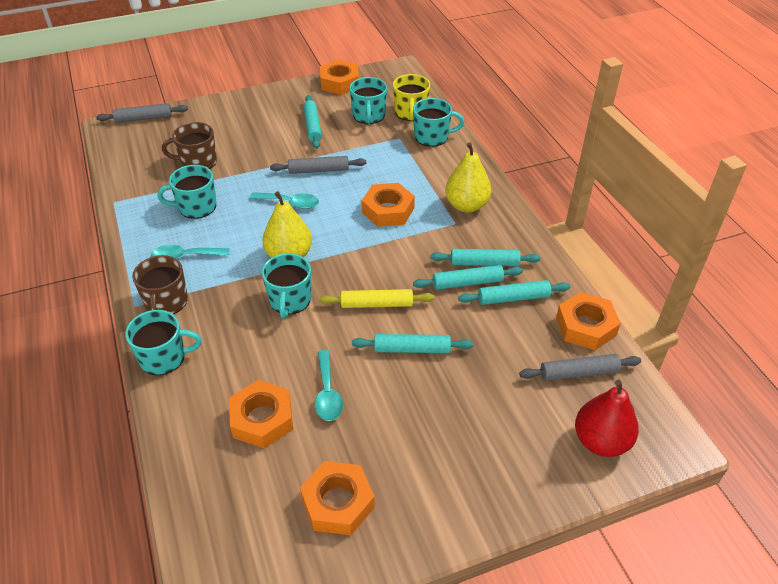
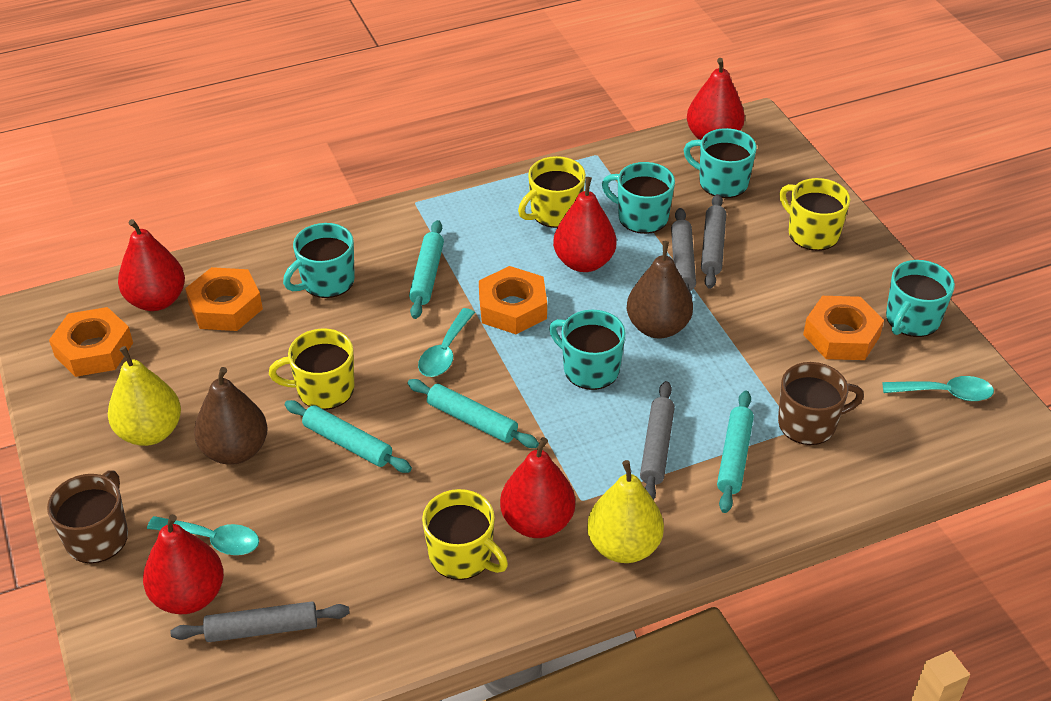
brown pear: none = 0 -> [194,367,268,465] [627,241,693,338] = 2
grey rolling pin: [96,103,188,123] [270,156,366,174] [519,354,641,381] = 3 -> [170,602,350,642] [640,381,675,500] [671,208,696,298] [701,194,726,289] = 4
orange nut: [229,380,293,448] [300,461,375,535] [320,60,359,95] [362,183,415,227] [556,292,621,350] = 5 -> [49,307,133,377] [185,267,263,331] [479,266,547,334] [803,296,884,360] = 4
red pear: [575,380,639,457] = 1 -> [118,219,185,311] [143,514,224,614] [500,437,575,538] [553,177,616,272] [687,58,745,140] = 5
turquoise rolling pin: [303,95,322,149] [352,334,473,353] [413,265,523,290] [431,249,541,266] [458,280,570,305] = 5 -> [285,400,412,473] [408,379,539,448] [409,220,444,319] [717,391,754,513] = 4
yellow mug: [393,74,430,121] = 1 -> [269,329,354,410] [422,489,508,580] [518,156,586,228] [780,178,850,251] = 4
yellow rolling pin: [319,289,434,308] = 1 -> none = 0

